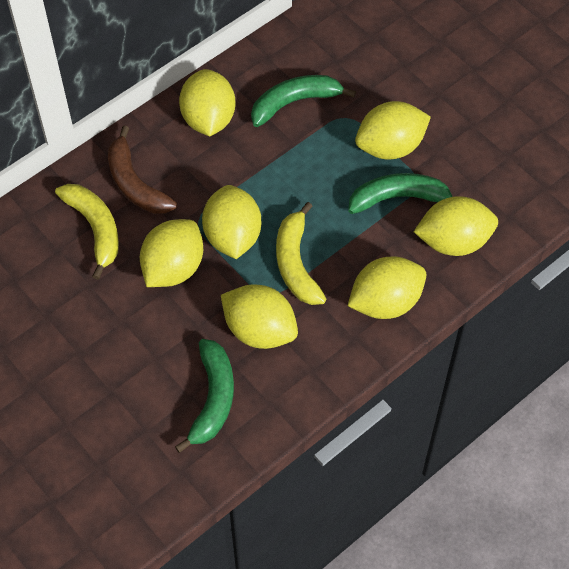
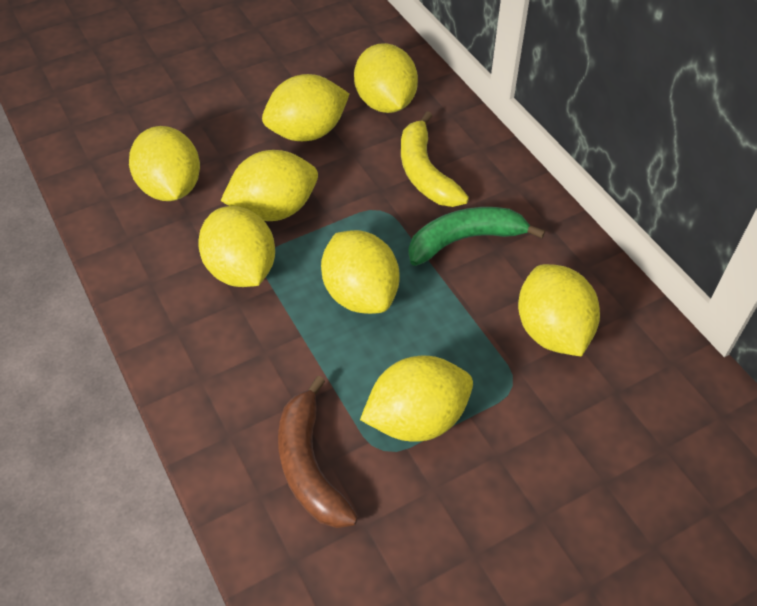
green banana: [175,339,234,453] [251,75,356,127] [348,173,453,214] = 3 -> [408,207,545,266] = 1
yellow banana: [55,184,119,280] [276,202,326,305] = 2 -> [401,111,469,207] = 1
yellow lemon: [140,219,203,287] [179,69,235,136] [202,185,261,259] [221,284,298,349] [348,256,426,319] [355,101,431,160] [414,196,498,256] = 7 -> [129,126,200,201] [198,206,275,287] [221,150,318,221] [262,74,350,141] [321,230,400,314] [354,43,418,113] [360,356,473,442] [518,264,600,357] = 8

